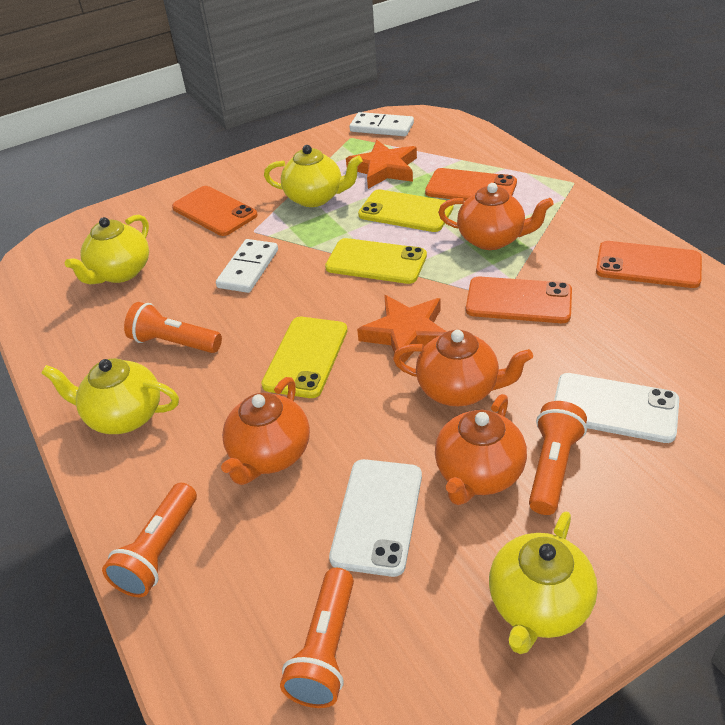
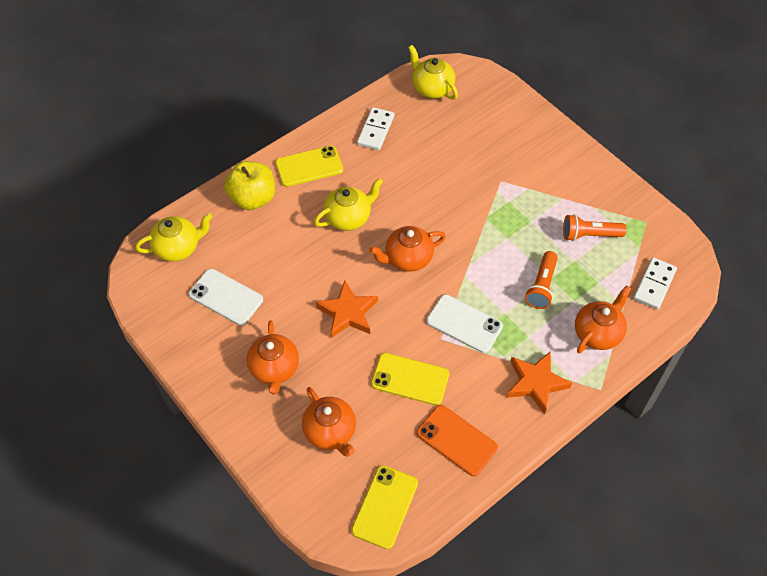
orange flashlight: [102,483,197,597] [124,302,222,353] [280,568,354,708] [529,401,587,515] = 4 -> [525,251,558,309] [563,214,626,241] = 2
orange phone: [172,186,258,236] [425,168,517,201] [466,277,572,323] [596,241,702,288] = 4 -> [417,405,498,476] = 1
yellow apple: none = 0 -> [224,161,275,210] = 1
yellow teapot: [41,358,179,434] [65,214,149,284] [264,145,363,207] [489,511,598,654] = 4 -> [135,213,212,262] [314,178,383,231] [408,45,458,100] = 3

